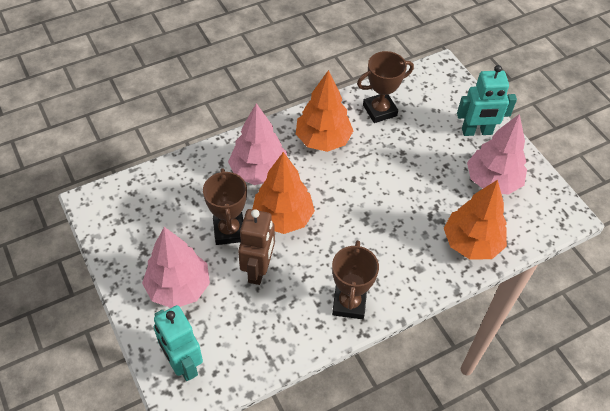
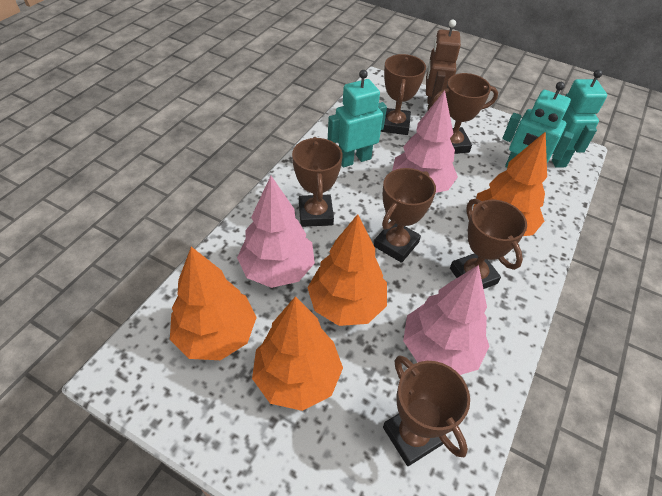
brown trophy: [203,168,247,245] [332,240,379,319] [357,51,414,123] = 3 -> [292,137,342,227] [374,168,436,263] [381,54,426,135] [383,355,470,466] [432,73,498,154] [450,198,527,289] = 6
orange tree: [252,152,315,234] [296,70,353,152] [444,180,507,259] = 3 -> [170,247,257,360] [252,296,343,411] [307,214,387,326] [473,131,547,236] = 4
turquoise robot: [154,305,203,381] [457,65,517,136] = 2 -> [328,70,387,167] [503,82,574,168] [552,69,607,168] = 3

